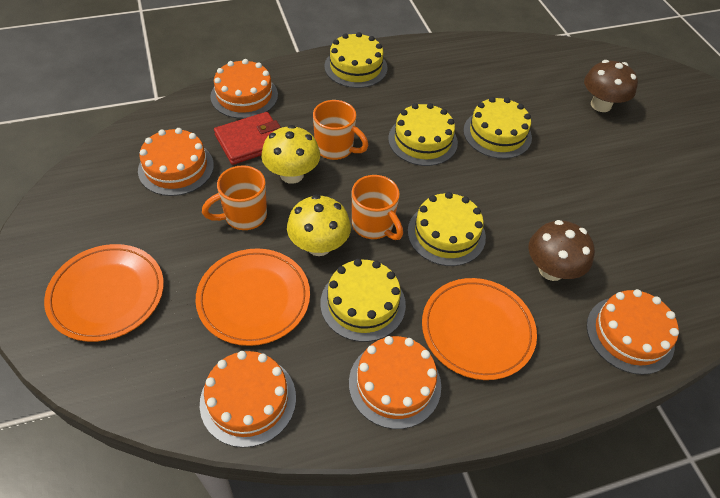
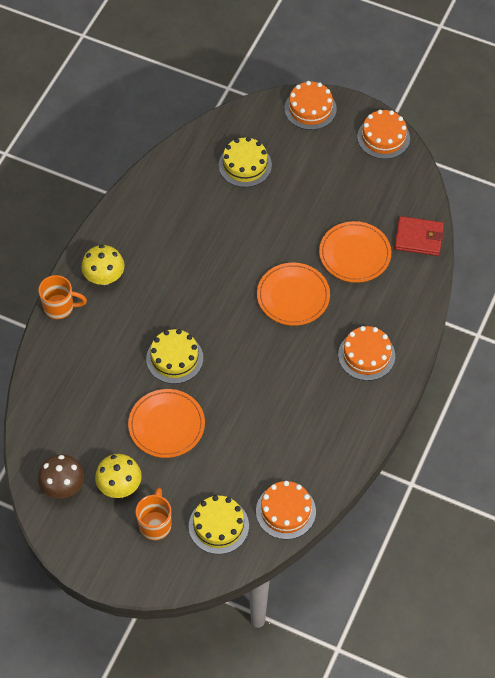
brown mushroom: [528,220,595,281] [584,60,638,112] = 2 -> [38,454,84,499] = 1
orange cake: [138,128,214,196] [200,351,296,448] [210,59,278,119] [349,336,441,429] [586,289,679,375] = 5 -> [256,481,316,540] [284,81,337,130] [338,326,395,381] [357,110,410,159] = 4
orange mug: [202,165,267,230] [313,100,369,160] [352,175,403,240] = 3 -> [38,275,87,319] [136,488,171,540] = 2
yellow cake: [320,259,406,342] [324,32,388,88] [388,103,458,166] [408,192,486,266] [463,97,532,159] = 5 -> [146,329,203,384] [189,495,249,554] [219,137,272,187] = 3

